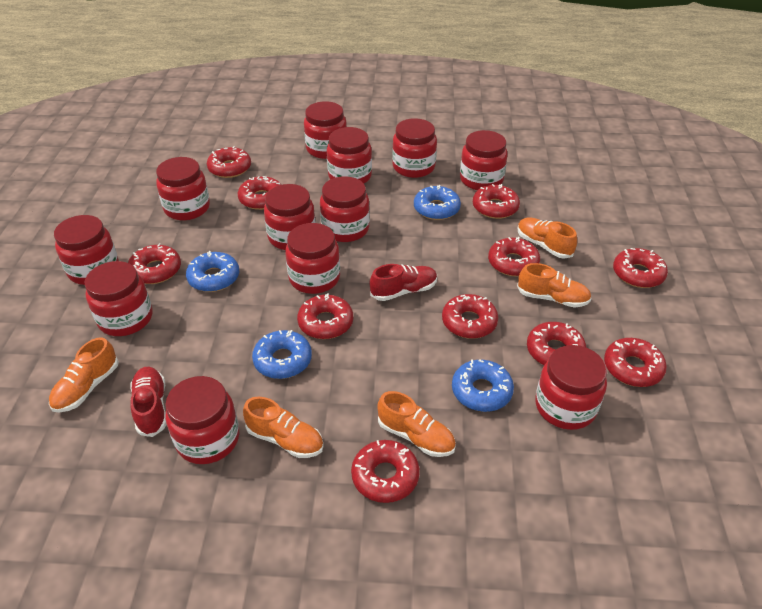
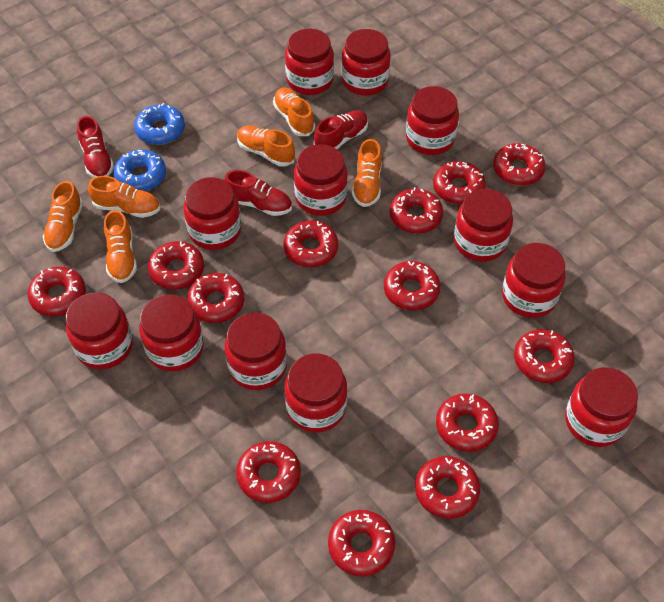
blue donut: [186,251,239,292] [252,330,312,379] [414,185,461,220] [452,359,514,412] = 4 -> [113,150,166,191] [134,103,185,145] = 2
orange shoe: [49,337,119,413] [243,397,324,458] [377,391,456,457] [517,263,592,308] [518,217,577,259] = 5 -> [43,181,83,252] [88,176,160,218] [104,210,137,283] [237,126,295,167] [273,87,315,136] [352,139,382,207] = 6
red donut: [128,243,181,284] [207,146,251,178] [238,176,282,210] [297,293,353,339] [351,440,420,503] [442,294,498,339] [473,184,520,219] [488,237,540,276] [527,322,586,365] [604,338,667,387] [613,248,668,288] = 11 -> [27,267,86,316] [148,241,204,290] [187,273,244,323] [236,441,301,503] [284,220,338,267] [328,510,395,577] [384,261,441,310] [390,187,443,234] [415,456,480,519] [433,161,486,205] [436,393,499,452] [493,143,546,186] [514,329,575,383] = 13
red shoe: [130,367,167,437] [370,264,437,301] = 2 -> [77,116,114,178] [224,170,292,216] [314,110,368,149] = 3

